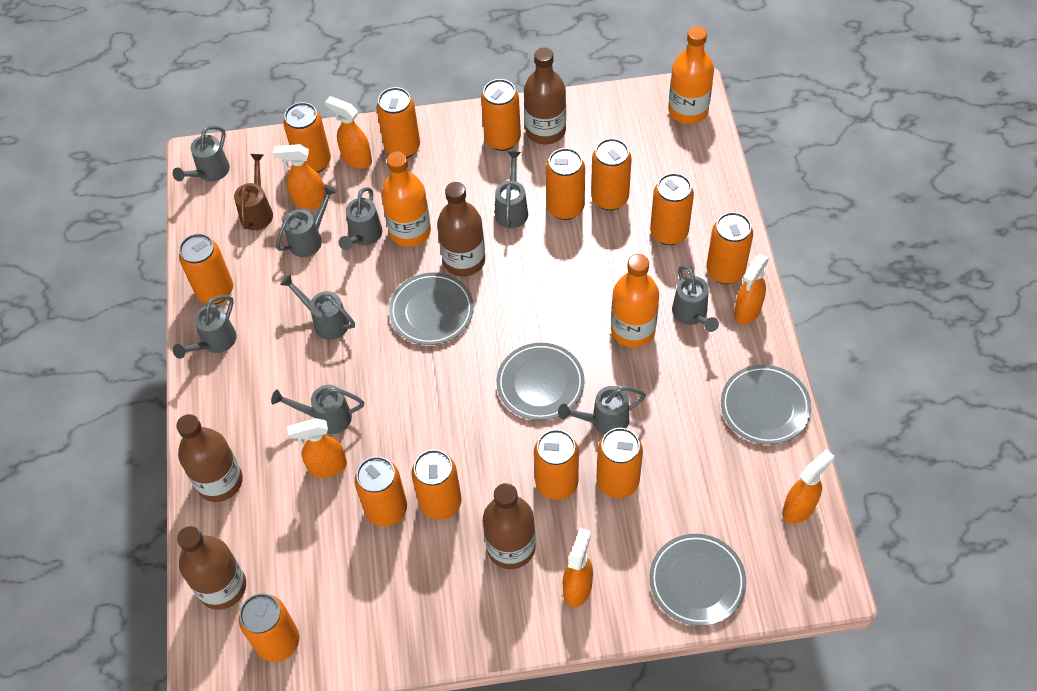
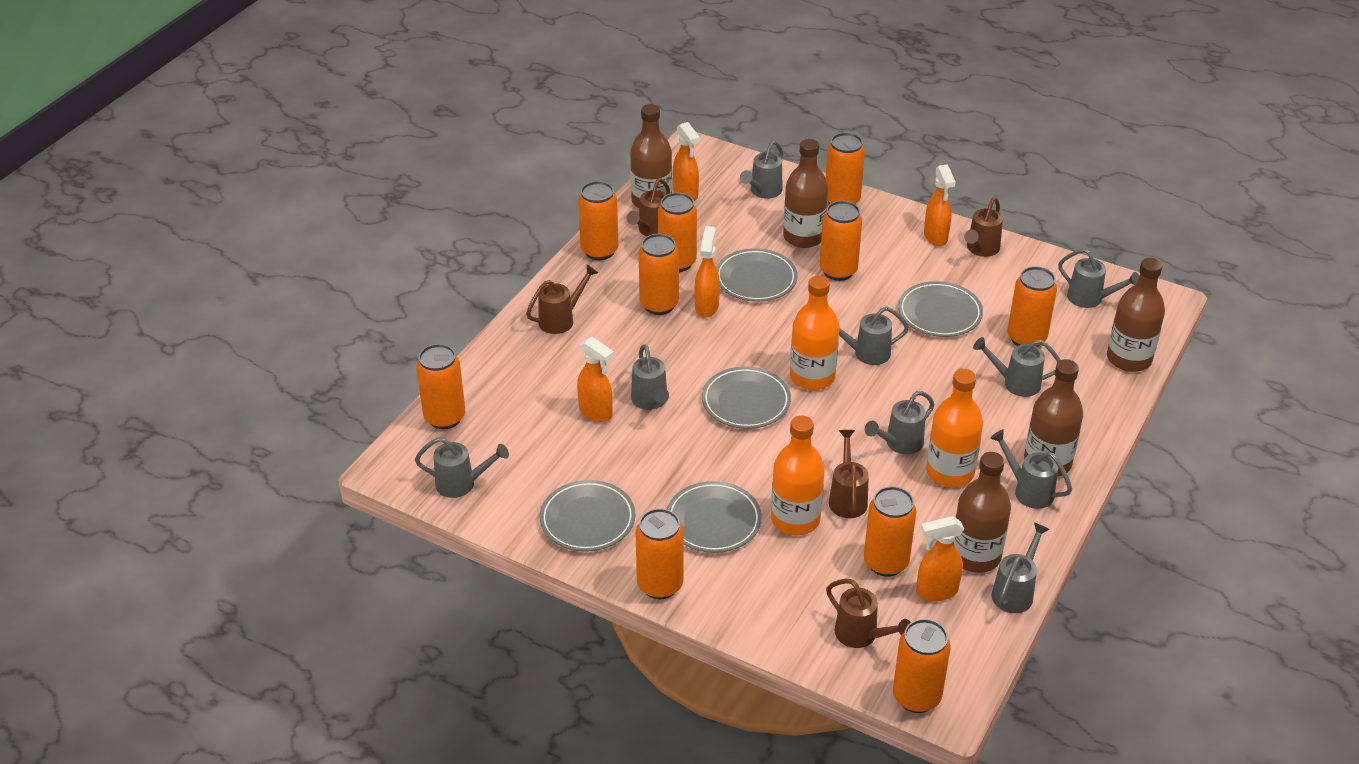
brown watering can: [234,154,273,230] = 1 -> [526,264,598,334] [627,179,670,236] [826,579,911,648] [829,430,869,518] [964,197,1003,257] = 5
grey plate: [389,273,474,345] [496,343,585,420] [649,534,746,626] [721,365,811,445] = 4 -> [540,480,636,552] [667,481,762,553] [702,367,791,429] [716,248,798,302] [898,281,983,337] = 5
orange can: [179,233,233,304] [239,593,299,662] [283,102,331,173] [355,456,407,526] [376,87,420,158] [411,450,462,520] [481,79,521,151] [534,429,579,500] [546,148,585,220] [591,138,632,211] [597,428,643,498] [650,173,694,245] [706,212,753,284] = 13 -> [416,344,465,429] [578,181,618,260] [636,508,684,599] [639,234,679,315] [658,192,697,272] [820,201,862,281] [825,133,865,205] [864,486,916,577] [893,619,951,713] [1007,266,1057,347] = 10
orange spray bottle: [273,144,326,209] [287,418,347,478] [325,96,372,169] [563,528,593,607] [734,254,769,325] [782,449,834,524] = 6 -> [577,337,614,422] [673,122,700,201] [695,226,720,318] [916,516,964,601] [924,164,956,246] = 5

